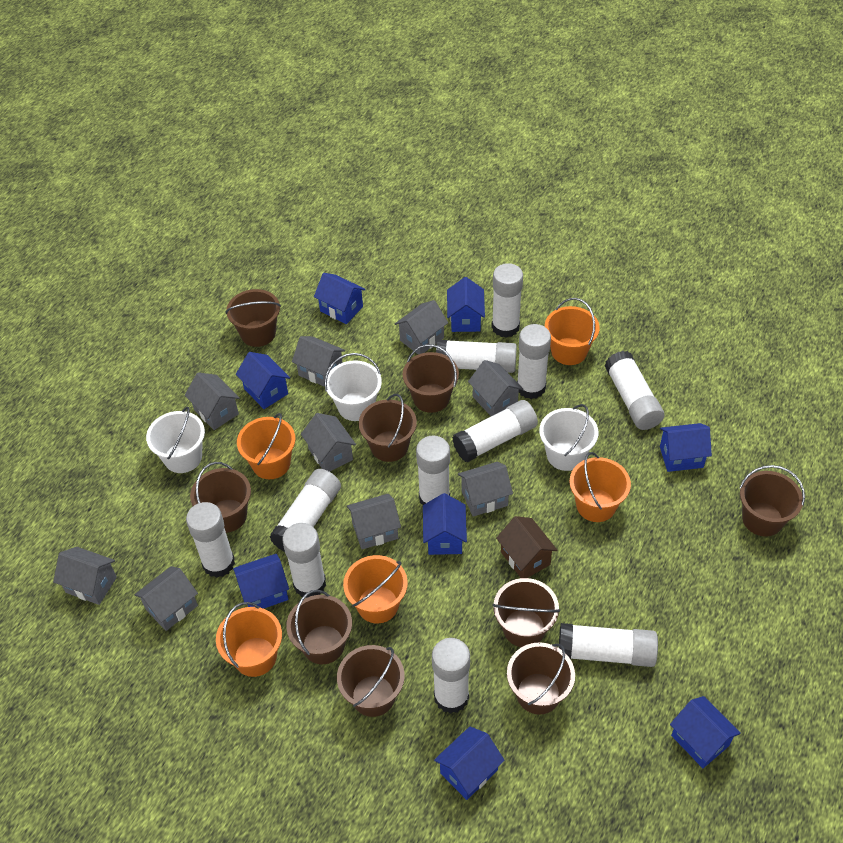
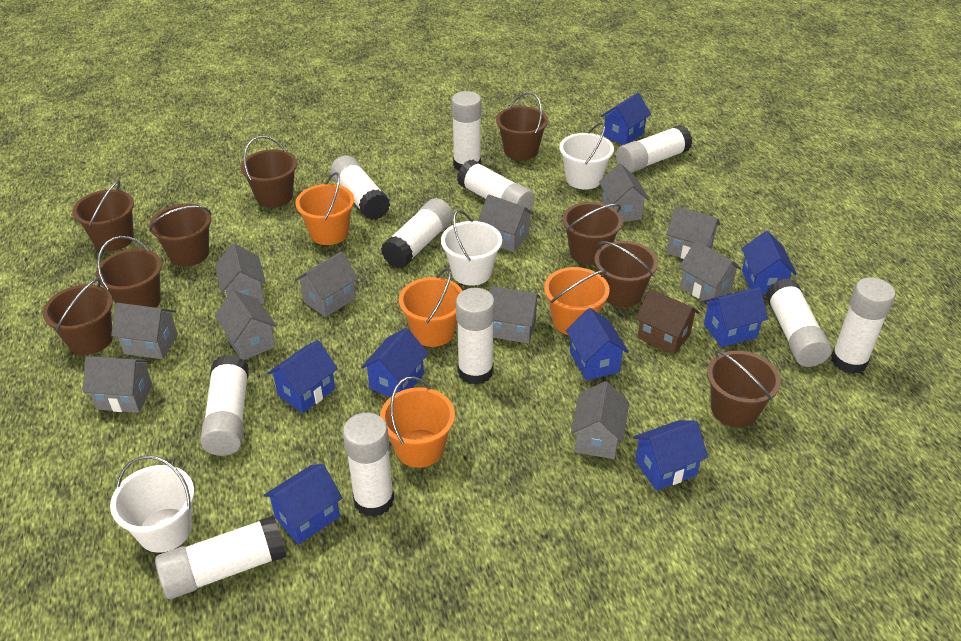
grey house: [53,547,117,605] [135,566,198,631] [185,372,240,430] [292,336,345,387] [301,413,356,472] [347,494,401,549] [395,300,448,355] [458,462,513,517] [468,360,524,416] = 9 -> [83,356,153,413] [111,303,178,359] [215,244,266,304] [215,290,277,360] [295,252,358,317] [478,195,534,252] [489,286,541,344] [571,381,629,459] [599,163,650,222] [666,206,721,259] [679,241,741,303] = 11
orange bucket: [216,602,282,677] [237,413,295,479] [343,555,408,624] [545,298,600,365] [569,452,631,522] = 5 -> [295,172,354,245] [380,376,455,468] [399,268,463,347] [544,267,610,335] = 4

